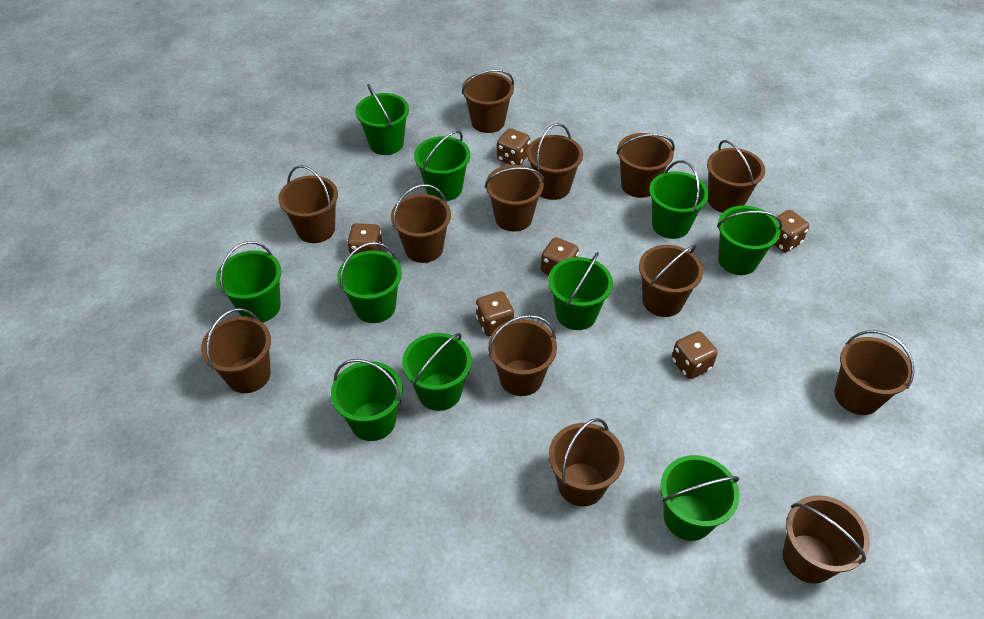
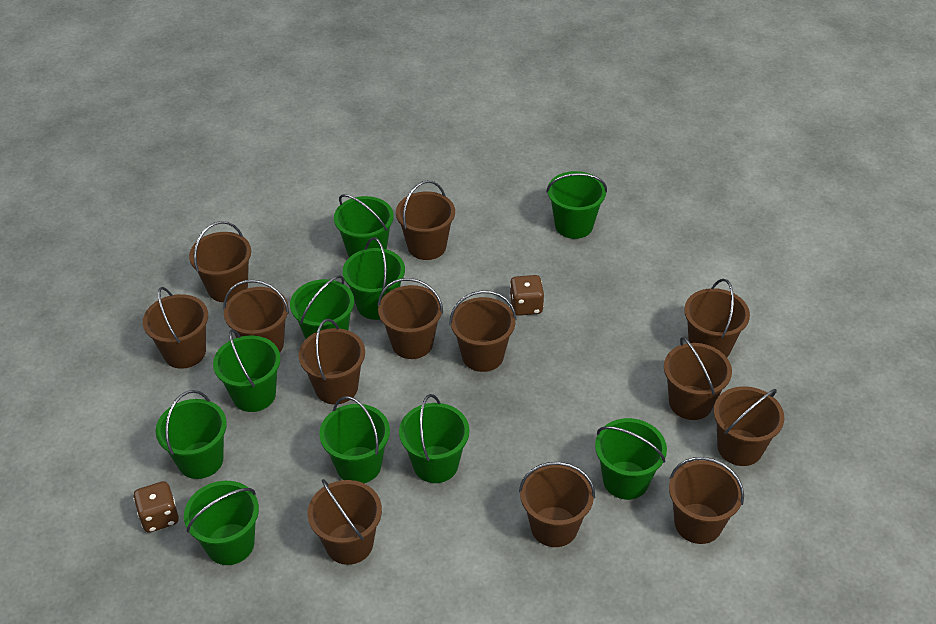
brown dice: [347,223,382,255] [476,291,514,336] [497,128,530,165] [541,237,579,275] [672,331,718,379] [774,210,809,252] = 6 -> [133,481,179,533] [510,275,544,316] = 2

